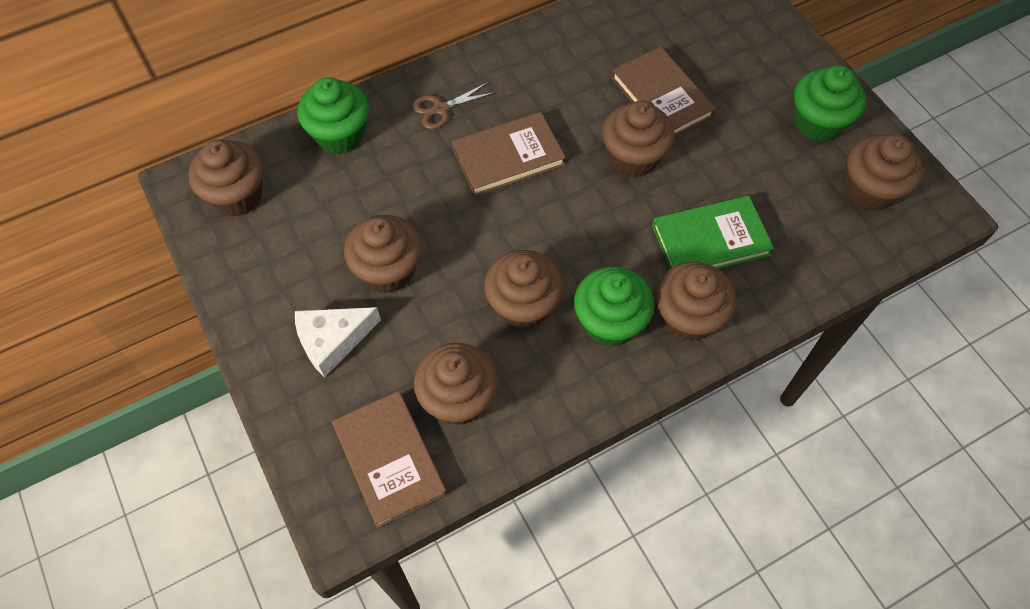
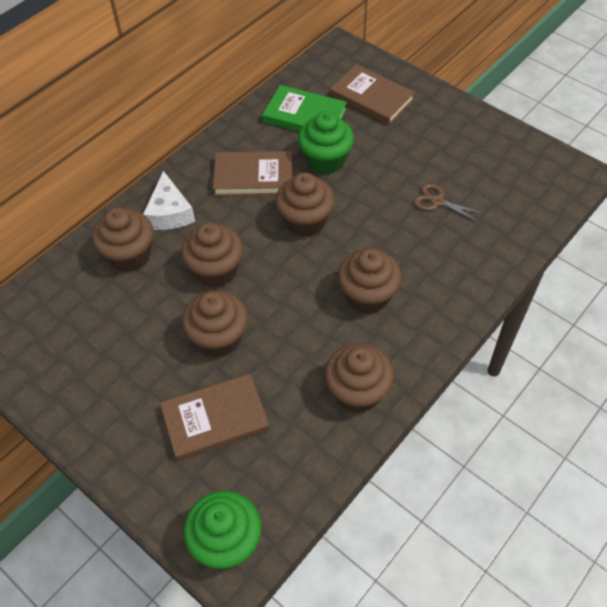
brown cupcake: [188,140,264,216] [344,215,422,293] [414,343,498,425] [484,250,564,329] [602,100,675,177] [656,262,736,342] [846,134,923,211] = 7 -> [92,207,154,272] [181,222,243,287] [182,290,248,357] [275,173,335,237] [324,343,394,413] [338,248,402,314] = 6
green cupcake: [298,77,369,154] [574,267,654,347] [794,65,866,142] = 3 -> [183,491,262,569] [298,111,354,174] = 2

